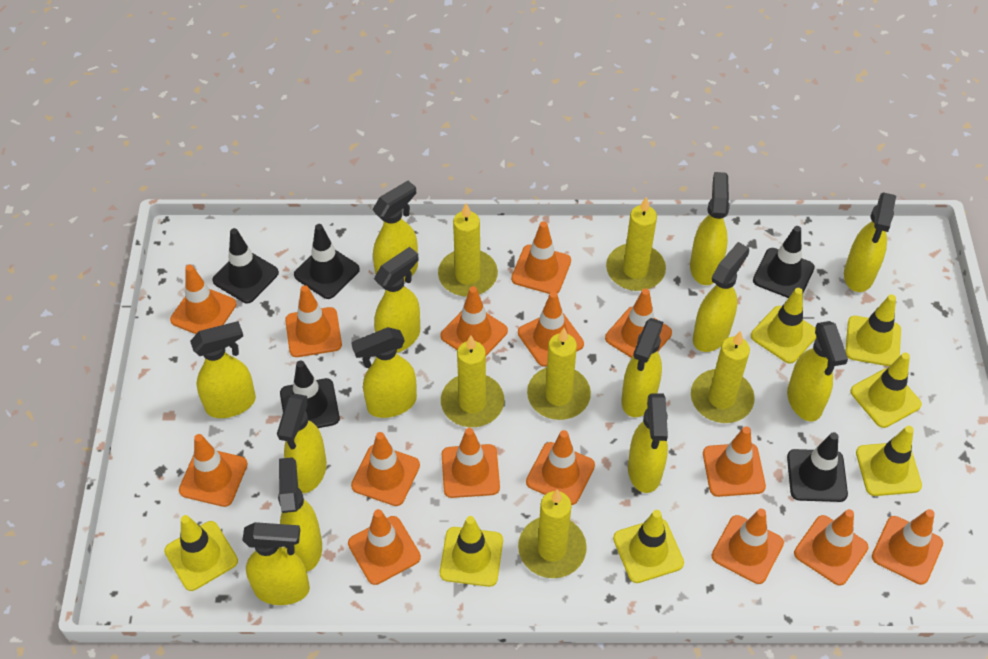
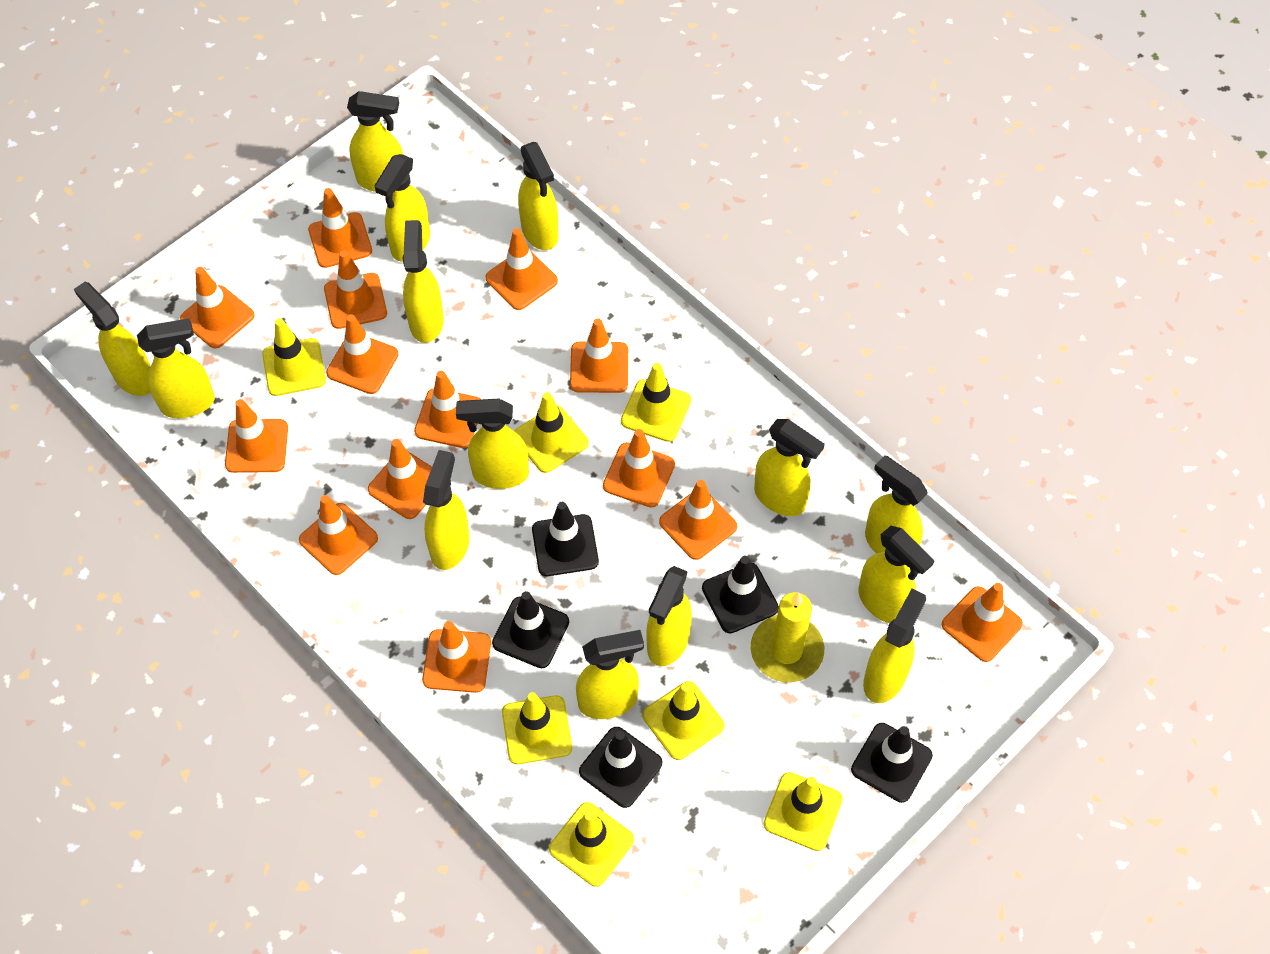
orange traffic cone: [170,265,236,334] [179,434,247,507] [285,285,342,357] [348,509,421,585] [351,432,420,506] [440,286,508,356] [442,428,500,498] [511,221,571,294] [518,291,584,367] [526,430,595,505] [605,288,672,358] [703,426,766,497] [711,509,784,584] [794,509,868,586] [872,509,943,585] = 15 -> [180,267,255,349] [225,399,288,473] [299,495,378,575] [308,188,372,268] [324,250,387,329] [326,314,399,394] [368,439,432,519] [414,371,481,448] [422,621,491,693] [485,228,558,310] [570,318,628,393] [603,429,675,508] [659,480,737,560] [942,583,1023,662] = 14
yellow candle: [438,203,498,297] [441,335,504,427] [518,489,587,578] [527,328,591,420] [606,197,666,291] [691,331,755,423] = 6 -> [751,592,824,683] = 1
yellow spray bottle: [190,321,256,418] [242,522,310,605] [277,394,327,493] [278,457,322,571] [351,327,417,418] [372,181,418,282] [374,247,420,353] [621,318,663,417] [628,394,668,493] [690,172,730,285] [693,242,749,352] [787,321,848,421] [844,192,896,292] = 13 -> [74,282,151,396] [137,319,215,418] [347,91,404,192] [374,154,430,262] [403,220,444,343] [423,450,470,570] [456,398,529,489] [518,142,559,250] [576,630,644,719] [646,566,692,666] [754,419,825,516] [858,526,934,623] [863,589,926,703] [865,455,928,554] = 14

